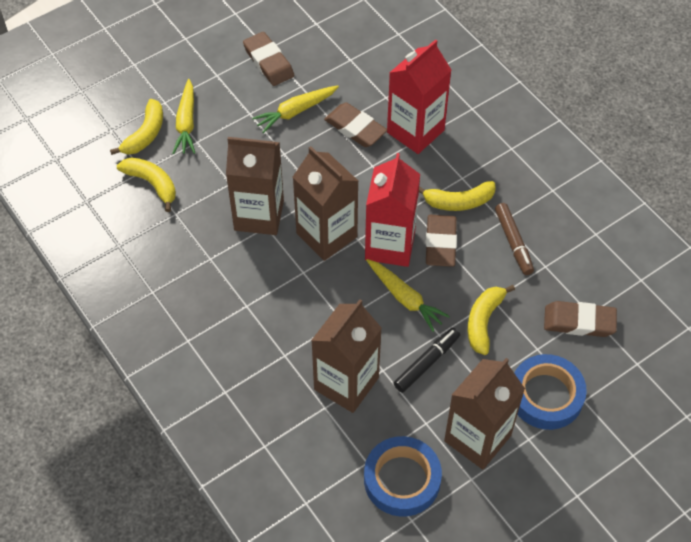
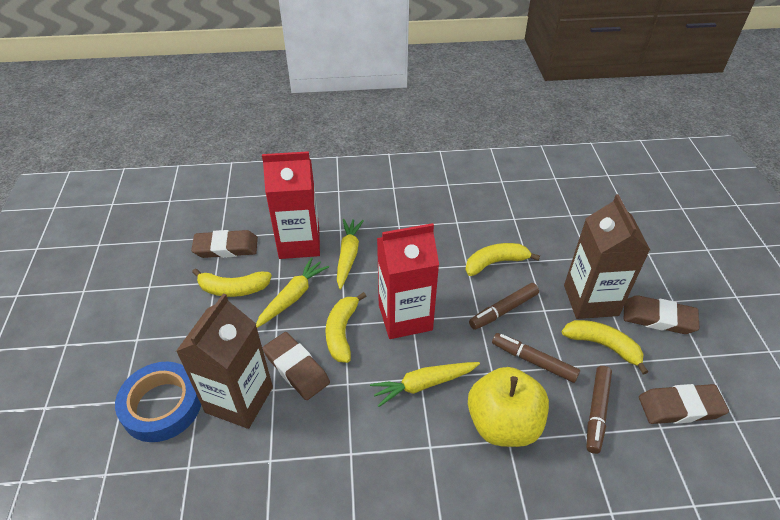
black marker: [393,328,460,393] = 1 -> none = 0
blue tape: [364,436,442,516] [514,354,587,430] = 2 -> [115,362,201,442] = 1
brown carton: [226,137,284,235] [293,146,358,261] [311,299,382,413] [444,358,525,470] = 4 -> [176,293,273,429] [564,194,650,319] = 2
brown marker: [495,203,534,275] = 1 -> [469,283,539,330] [492,333,580,383] [586,366,612,454] = 3
yellow apple: none = 0 -> [468,367,549,447] = 1

